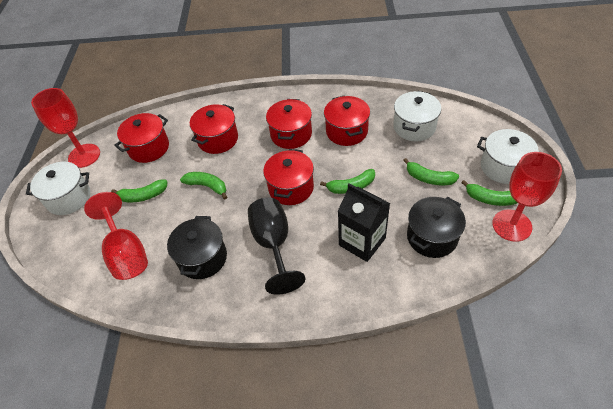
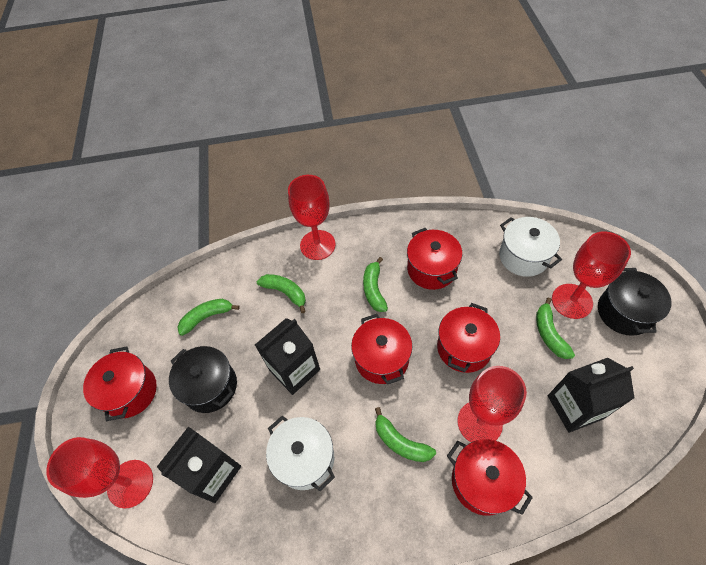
black carton: [338,184,390,262] = 1 -> [157,427,241,503] [255,318,320,395] [548,358,635,433] = 3
black goblet: [248,197,305,295] = 1 -> none = 0
red goblet: [31,88,100,168] [84,192,148,280] [492,152,562,242] = 3 -> [46,437,153,509] [288,175,336,260] [457,366,527,442] [552,231,631,319] = 4
white pot: [26,162,90,215] [393,91,441,141] [477,129,538,184] = 3 -> [266,416,335,492] [499,217,562,277] = 2

